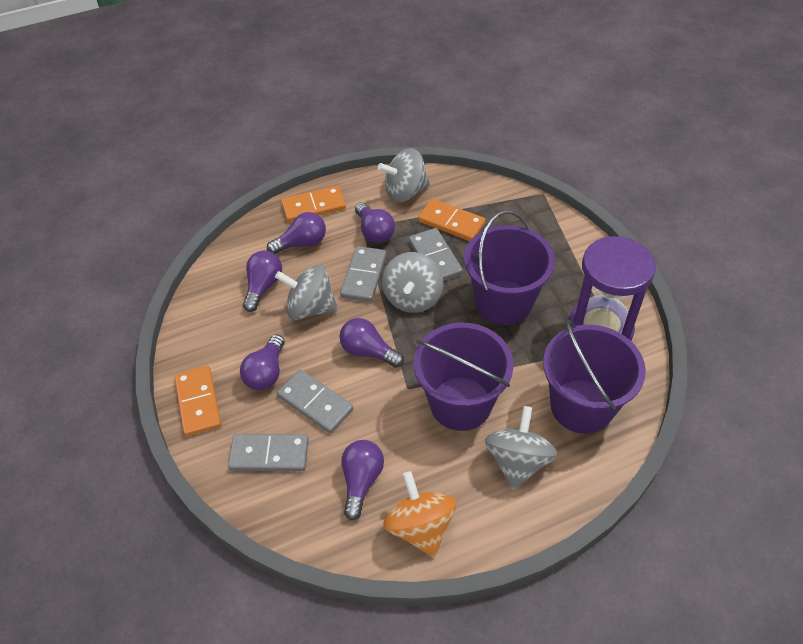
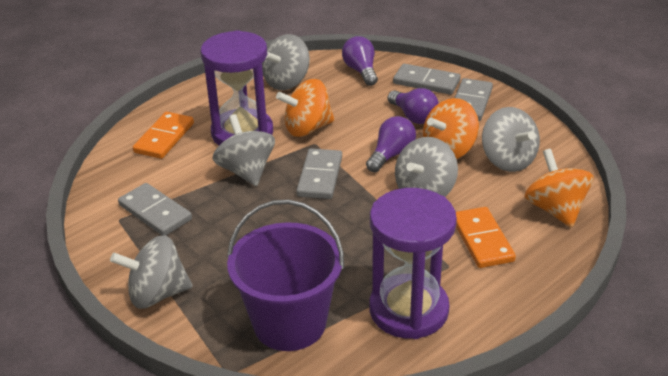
grey spinning top: [275,265,338,320] [378,148,430,202] [382,252,443,313] [485,406,557,490] = 4 -> [110,235,193,309] [213,114,275,186] [262,34,310,90] [395,137,458,197] [482,107,540,172] = 5
orange domino: [174,366,221,436] [281,186,346,222] [418,199,485,241] = 3 -> [133,112,194,159] [456,207,516,268] = 2
orange spinning top: [383,471,456,557] = 1 -> [276,79,334,137] [423,98,479,159] [525,149,594,228] = 3
purple bucket: [413,323,514,431] [464,210,555,325] [543,320,646,434] = 3 -> [227,200,344,351] = 1
purple hourglass: [569,236,656,341] = 1 -> [201,30,273,146] [369,188,457,339] = 2
purple light bulb: [240,335,285,390] [243,250,282,312] [267,212,326,254] [339,318,404,368] [341,440,384,520] [355,202,395,243] = 6 -> [342,36,378,86] [366,116,416,172] [388,88,439,124] = 3

